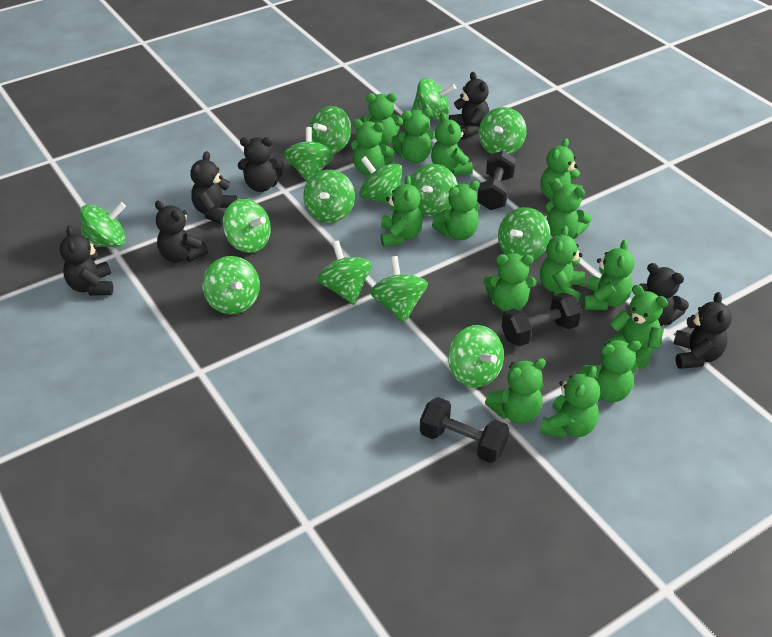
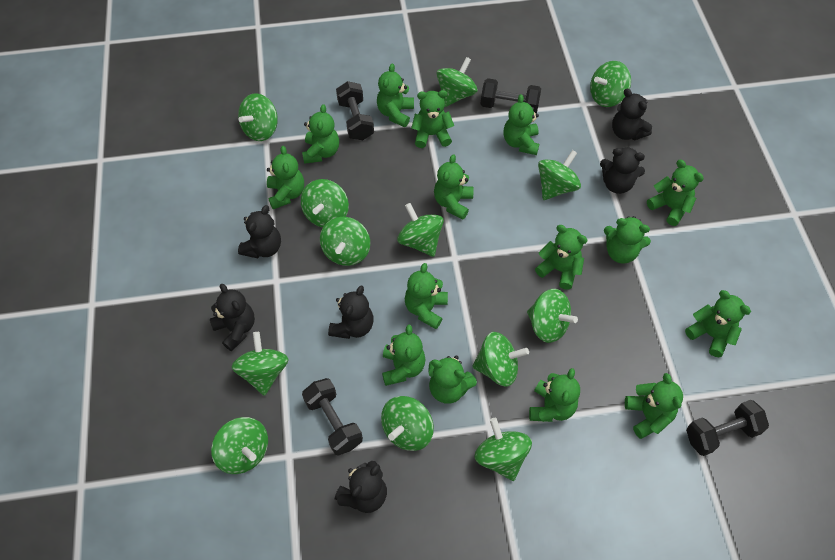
black dumbbell: [420,397,509,463] [477,151,516,210] [501,293,582,346] = 3 -> [302,378,363,456] [336,81,374,140] [481,78,541,113] [686,400,769,456] = 4
black teddy bear: [60,226,113,296] [155,201,208,263] [190,151,237,225] [238,137,284,192] [449,72,489,140] [639,263,689,326] [673,292,732,369] = 7 -> [210,284,255,351] [238,205,281,258] [328,285,374,339] [335,461,387,513] [600,147,645,194] [612,88,652,141] = 6
green spinning top: [80,202,126,247] [202,256,260,314] [222,199,271,253] [284,127,334,182] [303,170,355,223] [309,106,351,154] [317,241,372,305] [359,156,402,204] [370,256,428,323] [410,164,458,217] [411,78,456,121] [448,325,504,388] [478,107,527,155] [498,207,550,260] = 14 -> [211,417,268,474] [231,332,289,396] [238,93,278,141] [301,179,349,227] [320,217,370,266] [381,396,434,451] [397,203,444,257] [437,57,478,107] [472,332,529,386] [475,418,532,481] [527,289,578,343] [538,150,581,200] [590,61,631,107] = 13

